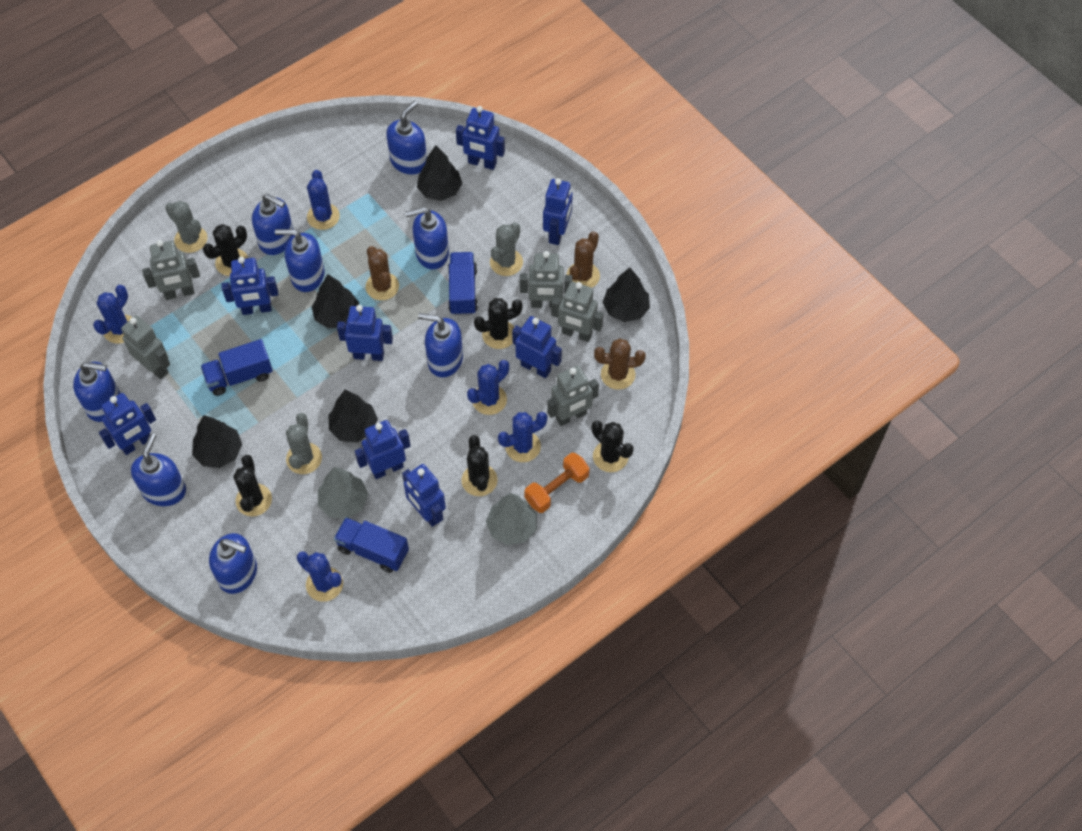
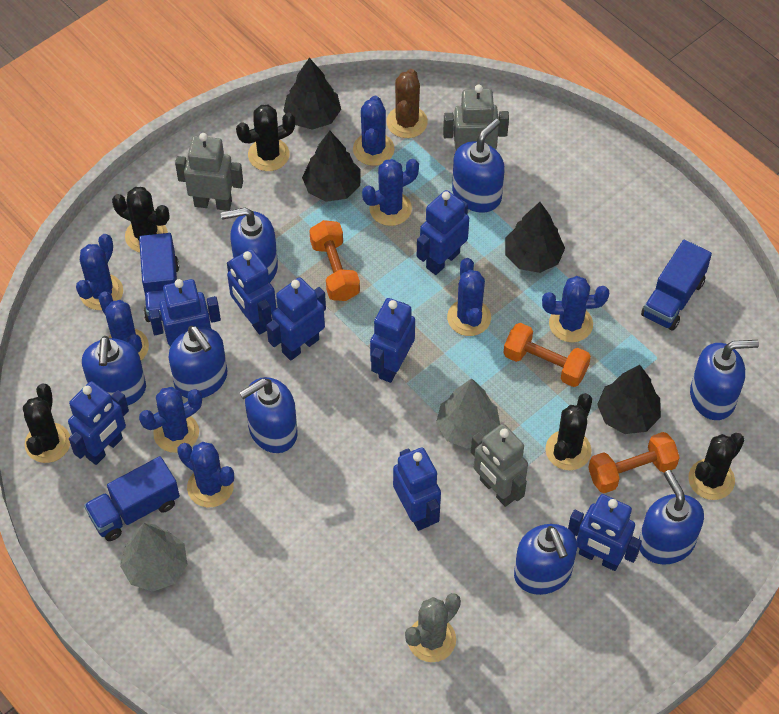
black tree: [192,415,242,468] [312,274,359,328] [329,389,378,442] [417,145,462,201] [603,267,650,322] = 5 -> [283,58,341,130] [302,131,360,202] [505,202,565,273] [597,365,661,434] = 4
blue cactus: [93,285,133,344] [297,551,343,602] [307,170,340,230] [467,360,509,415] [498,412,547,462] = 5 -> [76,234,123,310] [98,292,149,360] [139,387,202,453] [177,442,234,507] [353,96,395,166] [362,159,419,226] [447,258,491,336] [542,276,609,342] = 8
brown cactus: [366,246,399,300] [567,231,600,288] [594,338,646,390] = 3 -> [387,69,428,138] = 1
grey cactus: [165,201,207,253] [286,413,322,474] [490,222,523,276] = 3 -> [405,593,461,662] = 1
grey robot: [121,315,170,379] [142,240,200,300] [520,251,573,308] [547,366,599,426] [551,282,603,342] = 5 -> [175,133,243,211] [443,84,509,150] [471,424,528,507] = 3
orange dumbbell: [524,453,590,513] = 1 -> [309,220,360,301] [503,323,591,387] [588,432,680,493] = 3

